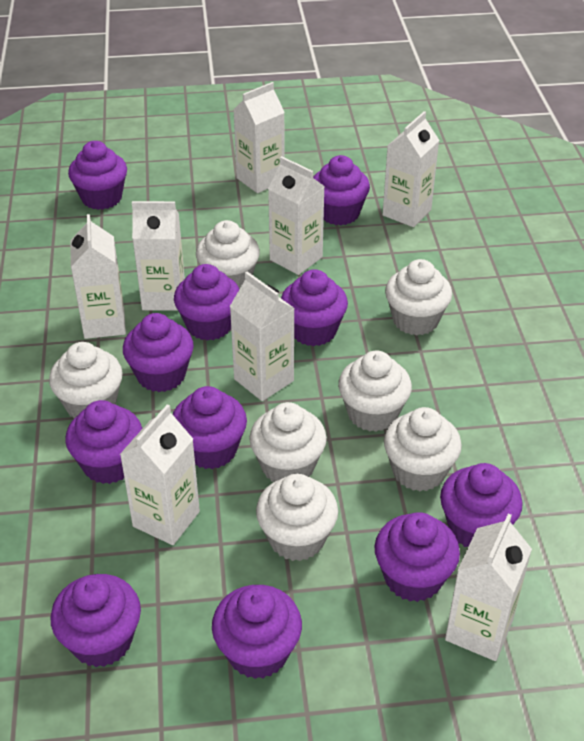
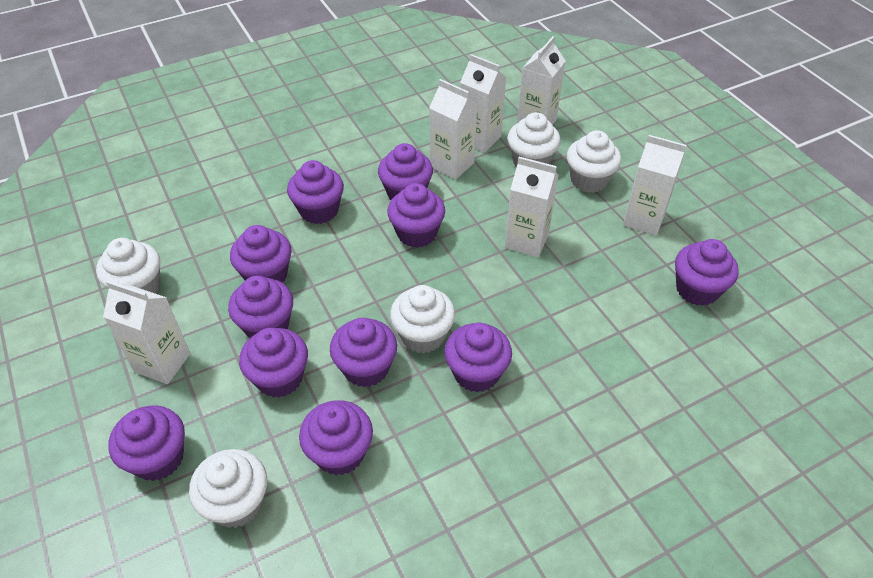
white carton: [70,214,126,339] [120,404,200,545] [132,201,185,311] [230,272,294,401] [233,82,285,193] [268,156,325,275] [382,111,439,227] [445,514,532,661] = 8 -> [103,280,190,384] [429,79,477,180] [460,54,506,153] [505,157,559,257] [517,36,566,125] [623,135,687,236] = 6
white cupcake: [49,342,123,418] [196,220,260,289] [249,402,327,482] [256,474,338,561] [338,351,412,432] [384,407,462,491] [385,259,452,335] = 7 -> [96,238,160,294] [189,449,267,528] [390,285,455,354] [507,112,561,167] [567,130,621,193] = 5

